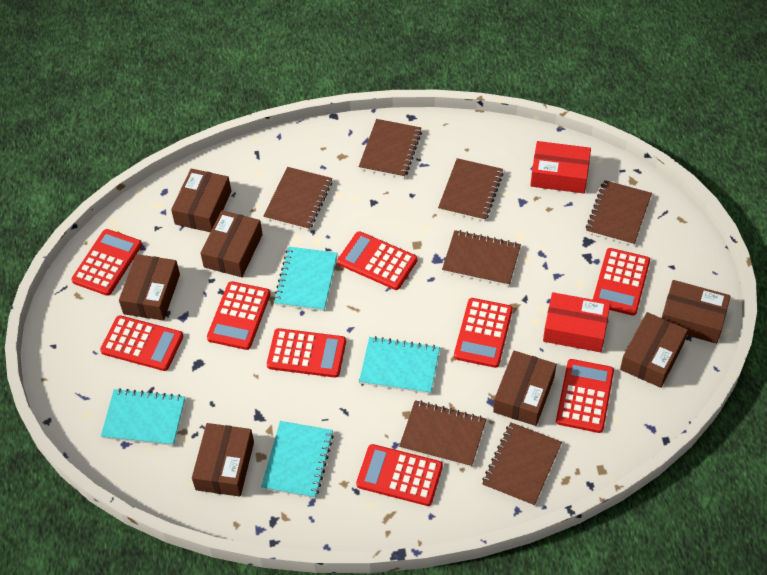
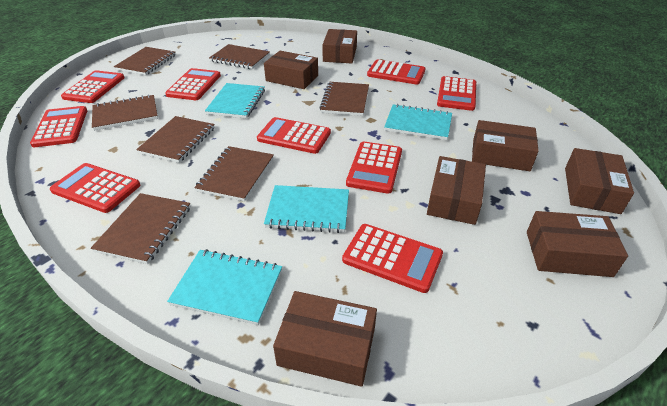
red box: [530,141,591,193] [543,292,610,352] = 2 -> none = 0

